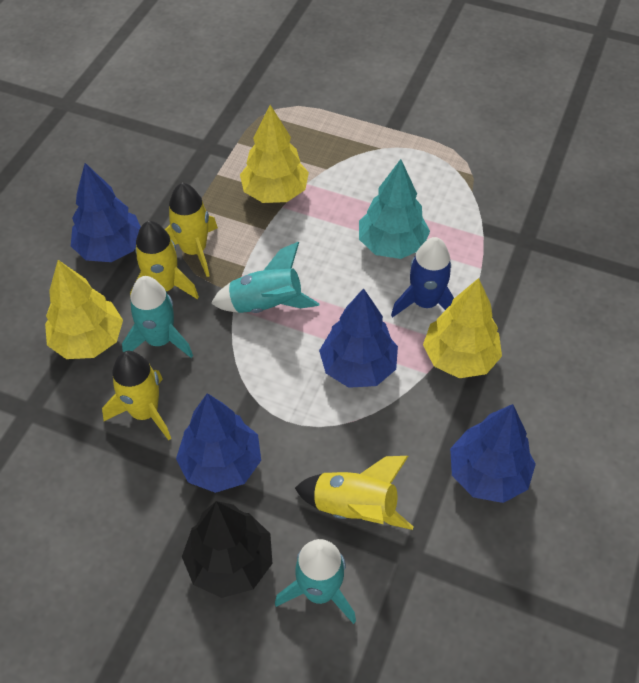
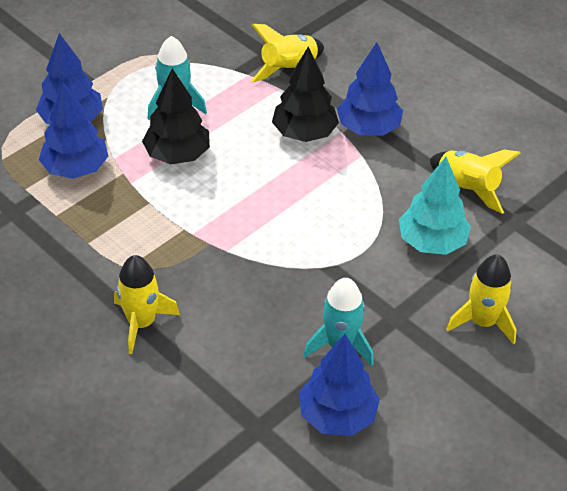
black tree: [182,501,273,598] = 1 -> [142,68,210,164] [272,47,339,142] = 2
blue rocket: [391,237,454,318] = 1 -> none = 0
turquoise rocket: [122,276,193,358] [211,242,319,313] [275,539,356,624] = 3 -> [147,36,207,120] [303,278,374,366] = 2
yellow tree: [45,260,123,359] [240,105,309,203] [423,278,502,378] = 3 -> none = 0

